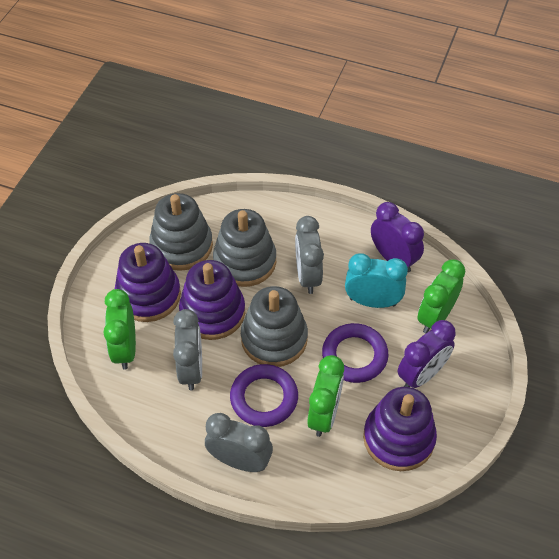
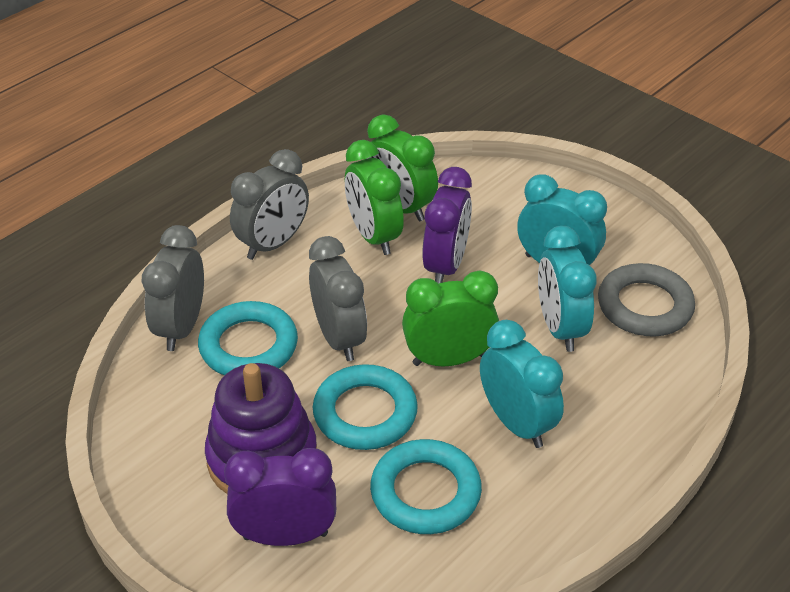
grey ring: none = 0 -> [598,263,695,337] = 1
grey stacking toy: [149,193,213,271] [213,209,276,287] [241,286,308,367] = 3 -> none = 0
purple ring: [230,364,298,427] [322,323,388,383] = 2 -> none = 0
purple stacking toy: [115,243,181,322] [179,260,245,340] [363,387,437,471] = 3 -> [205,363,317,494] = 1
turquoise clock: [345,253,408,308] = 1 -> [480,320,564,448] [517,174,607,265] [538,226,597,352] = 3
turquoise ring: none = 0 -> [198,301,298,375] [313,364,418,450] [370,439,482,534] = 3

